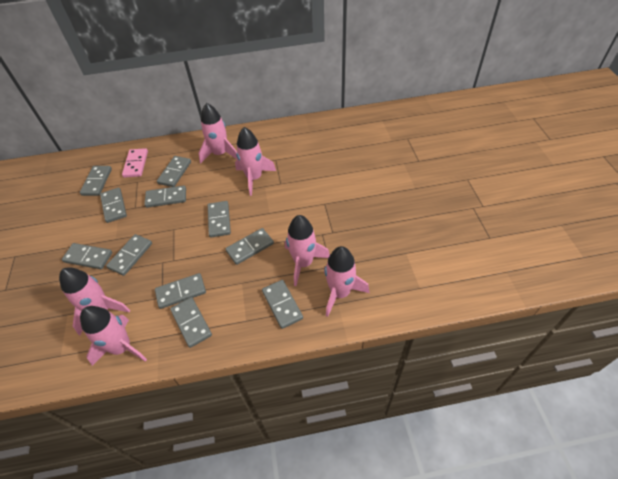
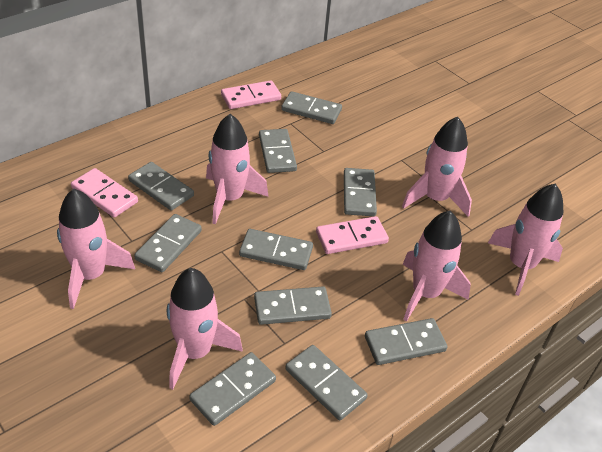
grey domino: [62,243,112,269] [80,166,112,196] [100,188,127,223] [106,234,152,276] [144,186,186,208] [155,273,206,309] [157,156,191,187] [170,297,212,348] [208,201,231,238] [226,228,274,265] [262,280,303,329] = 11 -> [128,162,194,211] [134,214,202,272] [189,352,276,426] [239,229,313,270] [254,286,332,325] [259,129,297,173] [281,91,342,124] [285,345,368,421] [344,168,377,216] [365,318,447,365] = 10
pink domino: [122,148,148,178] = 1 -> [71,168,138,218] [221,80,281,109] [316,216,389,254] = 3

